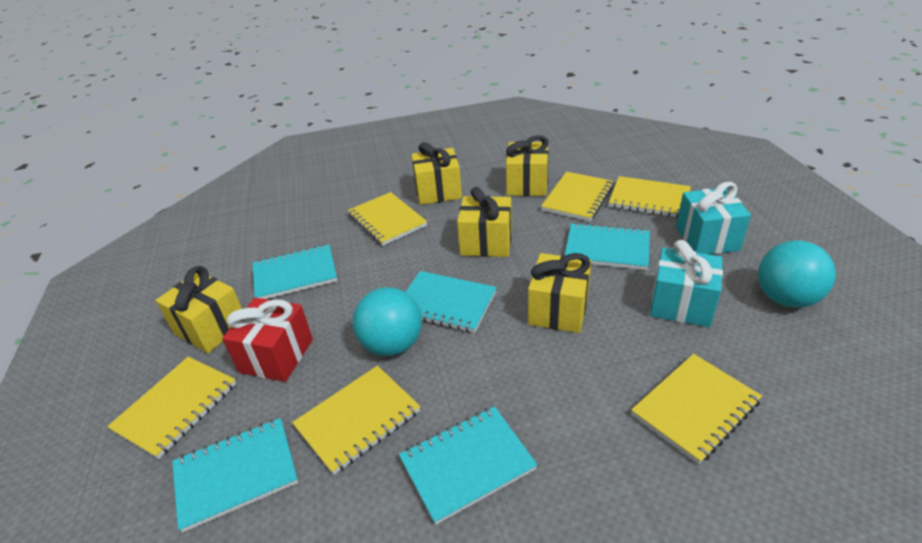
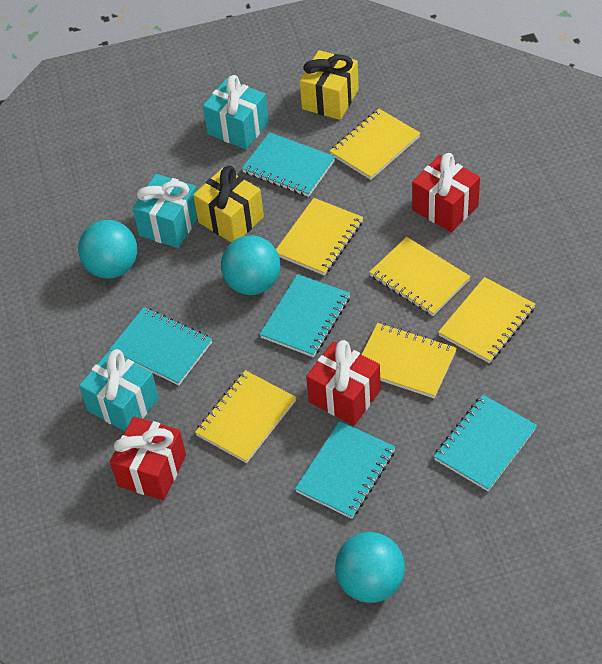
red gift: [222,298,313,382] = 1 -> [110,416,186,500] [306,340,381,426] [412,153,480,232] = 3
turquoise ball: [353,287,422,356] [758,240,836,308] = 2 -> [78,220,137,279] [221,235,280,295] [335,532,405,603] = 3
turquoise gift: [650,240,723,327] [676,182,751,254] = 2 -> [79,349,159,431] [132,174,198,248] [203,75,269,150] = 3
yellow gift: [156,266,242,353] [411,142,462,205] [457,187,512,257] [506,135,549,196] [528,253,591,333] = 5 -> [193,166,264,242] [299,50,359,120] = 2

